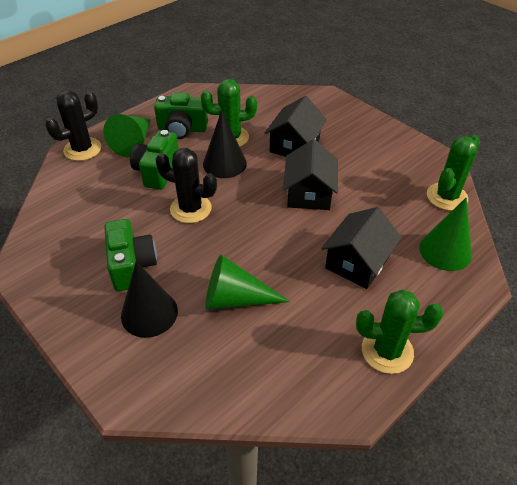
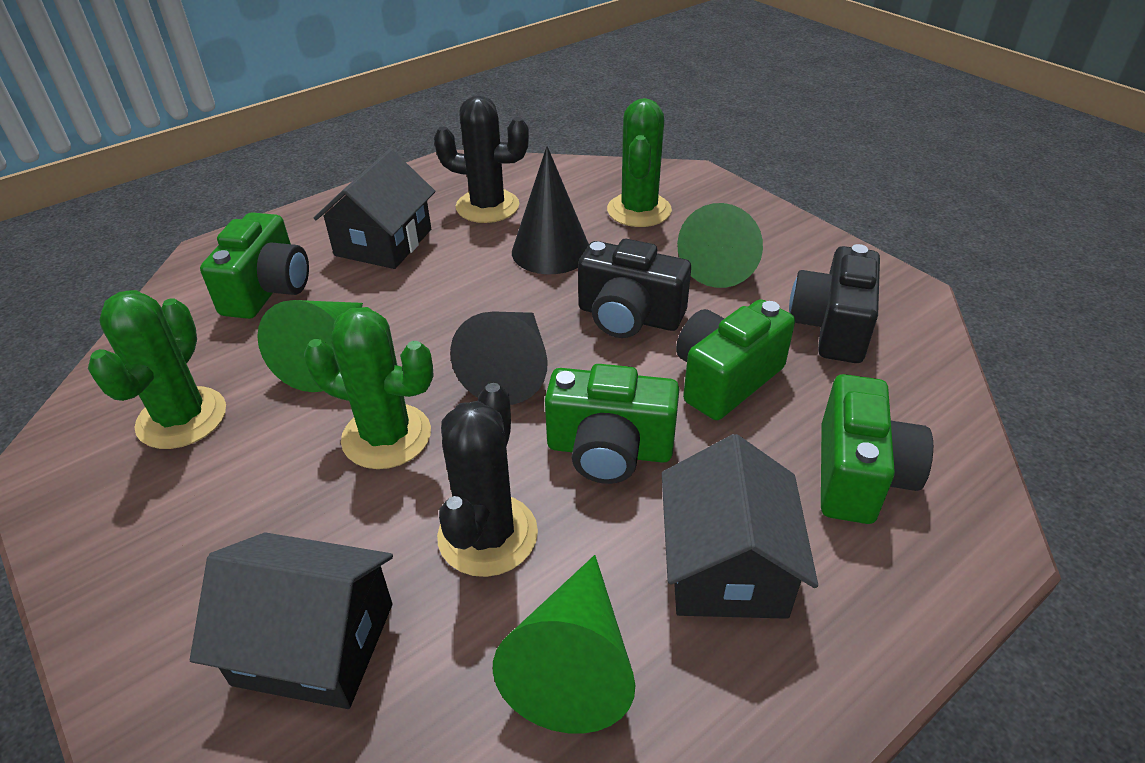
black camera: none = 0 -> [578,239,691,338] [789,244,880,363] = 2
green camera: [104,219,157,291] [130,130,179,190] [154,92,208,139] = 3 -> [200,212,309,319] [545,364,679,484] [676,299,795,420] [821,374,933,524] = 4

